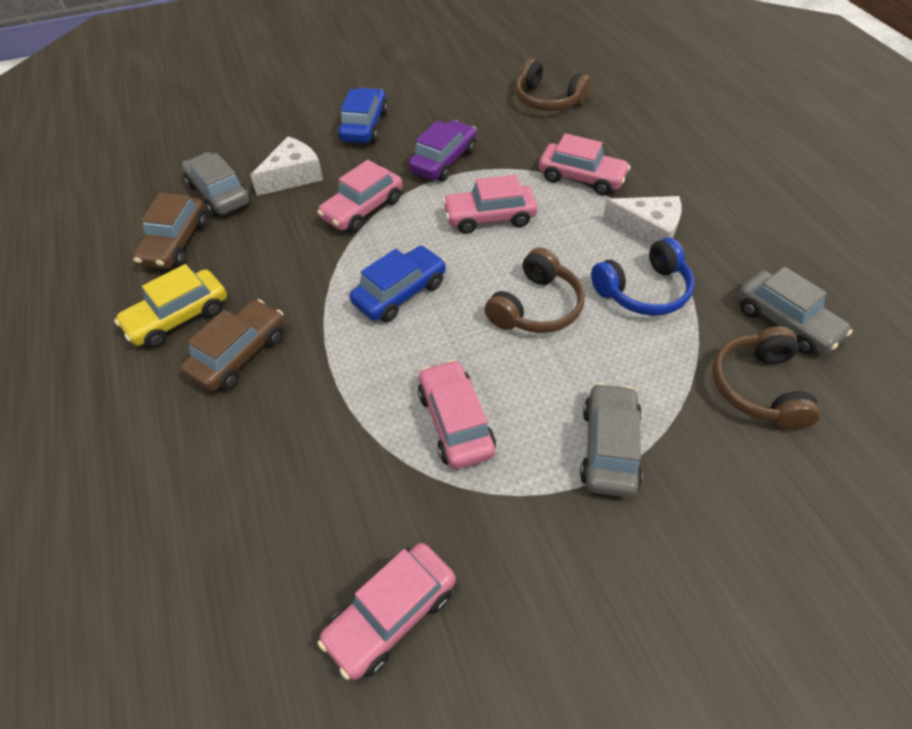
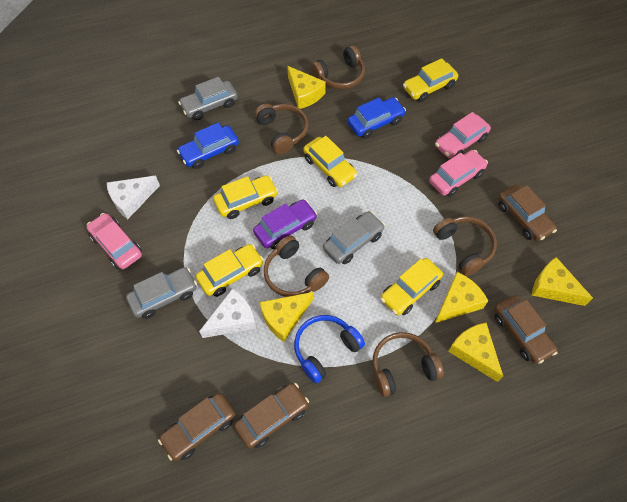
brown car: [133,193,207,269] [181,299,284,391] = 2 -> [158,393,235,461] [234,383,309,448] [494,295,558,364] [498,184,557,241] = 4
brown headphones: [485,247,585,333] [515,59,591,111] [712,326,821,430] = 3 -> [254,103,309,154] [264,235,329,297] [311,45,365,89] [373,332,444,397] [433,216,497,276] = 5
pink car: [317,160,403,232] [317,543,456,680] [418,359,496,469] [442,174,538,234] [539,133,630,195] = 5 -> [87,213,142,269] [429,150,488,197] [435,112,491,158] = 3
yellow car: [114,264,227,348] = 1 -> [196,244,264,297] [213,175,278,219] [303,136,357,187] [380,258,443,315] [403,58,458,102] = 5
yellow cheese: none = 0 -> [260,292,313,342] [287,66,326,109] [435,272,488,323] [448,323,503,382] [532,257,593,306] = 5

